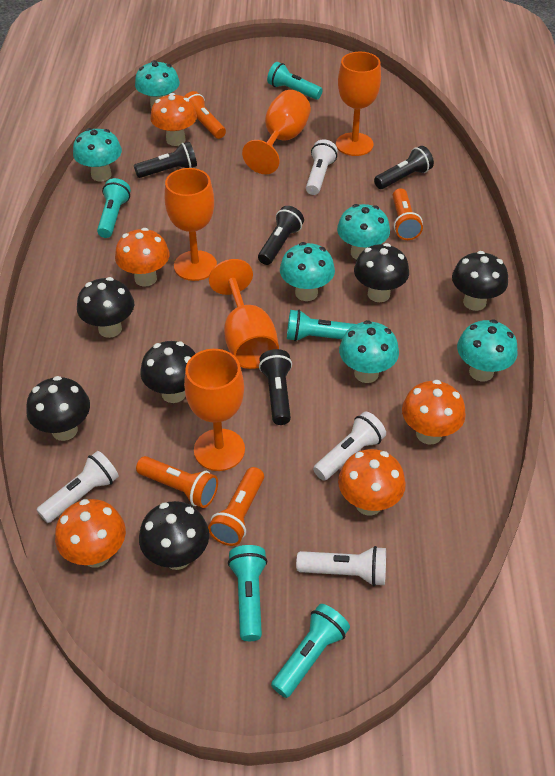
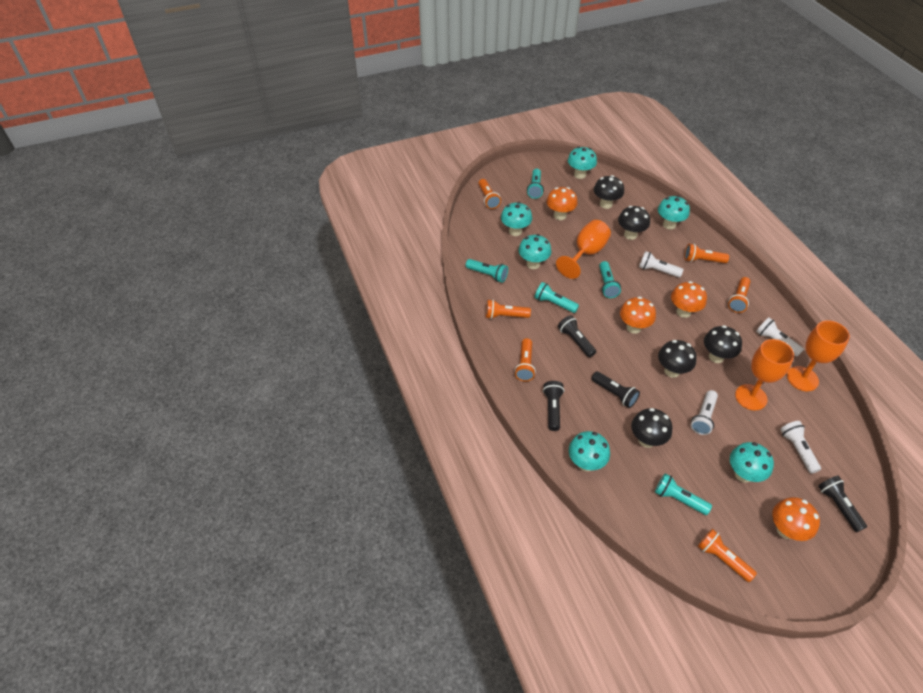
black mushroom: [26,376,90,441] [77,277,134,338] [139,501,209,570] [140,341,196,403] [354,243,409,302] [452,251,508,311] = 6 -> [594,175,624,209] [618,206,650,240] [631,408,672,448] [658,340,697,378] [704,325,742,363] = 5
orange flashlight: [136,456,218,508] [184,91,226,139] [208,467,264,546] [393,188,423,240] = 4 -> [478,179,501,209] [486,300,531,319] [515,338,536,381] [684,244,729,263] [698,529,757,582] [728,277,751,313] = 6
orange goblet: [165,168,217,281] [184,349,245,471] [209,259,279,369] [242,90,311,174] [336,52,381,156] = 5 -> [556,220,611,279] [735,339,794,411] [787,320,850,391] = 3
orange mushroom: [55,499,126,568] [115,228,170,287] [150,93,197,146] [338,449,406,516] [402,380,466,444] = 5 -> [547,187,578,220] [620,296,656,334] [671,281,707,318] [772,497,820,541] = 4

